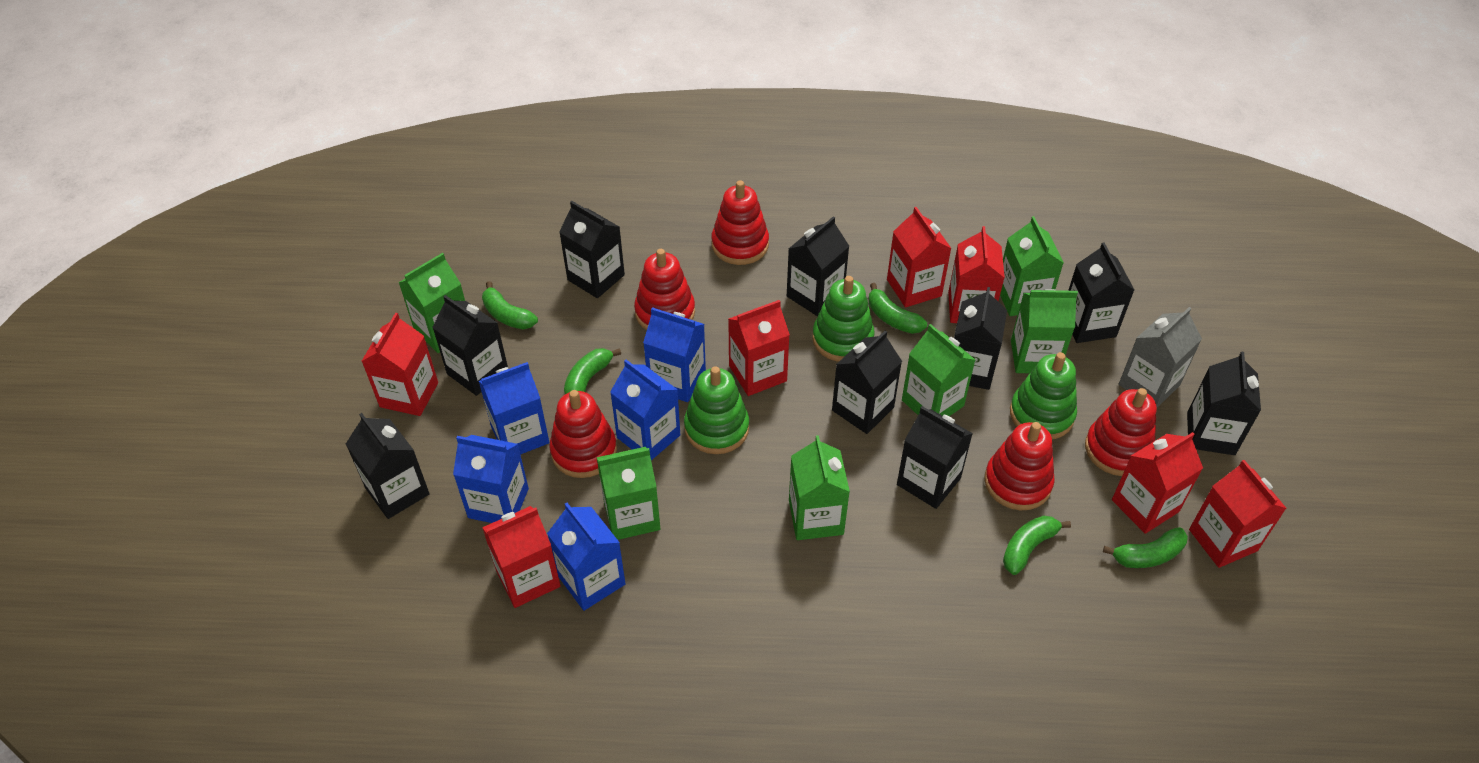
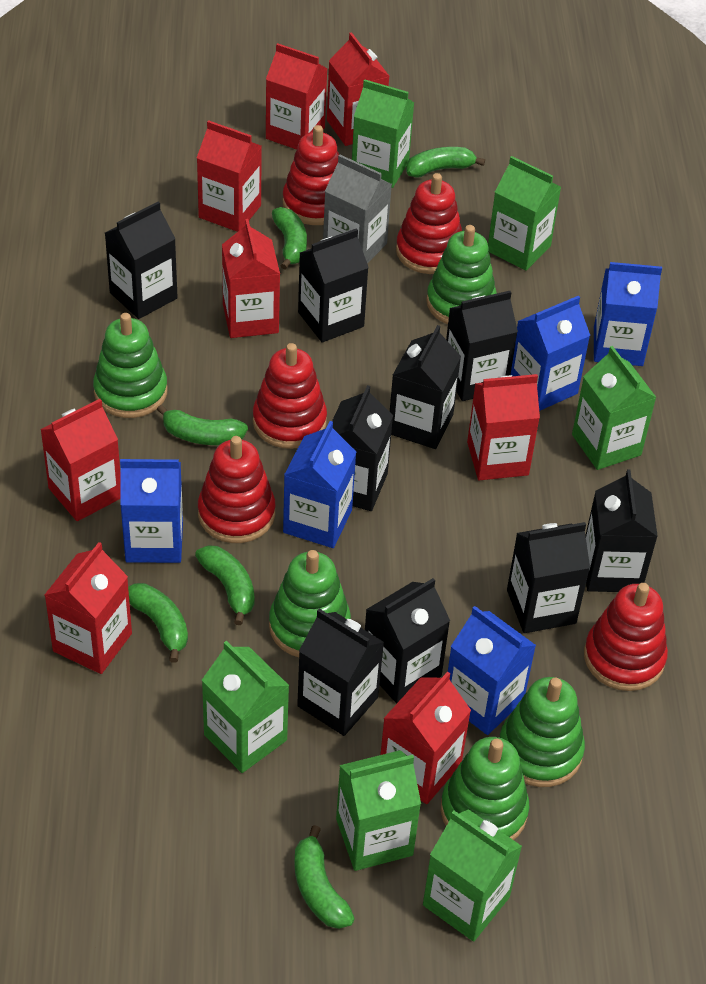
green banana: [482,281,538,329] [564,348,621,394] [869,283,927,334] [1003,516,1071,575] [1103,527,1188,568] = 5 -> [128,583,188,663] [157,405,248,445] [195,545,255,625] [272,207,307,270] [294,825,355,929] [406,147,485,178] = 6
green stacking toy: [684,366,749,454] [812,276,875,362] [1010,352,1077,439] = 3 -> [93,313,168,418] [269,550,351,657] [426,225,497,324] [441,737,529,840] [499,677,585,787] = 5
red carton: [362,313,438,416] [482,506,561,608] [728,300,790,396] [887,207,952,308] [948,226,1005,323] [1112,432,1203,534] [1189,460,1287,568] = 7 -> [40,399,121,521] [45,542,132,674] [197,120,262,232] [222,219,280,338] [266,43,328,150] [327,32,389,146] [380,672,471,804] [467,374,540,480] = 8

